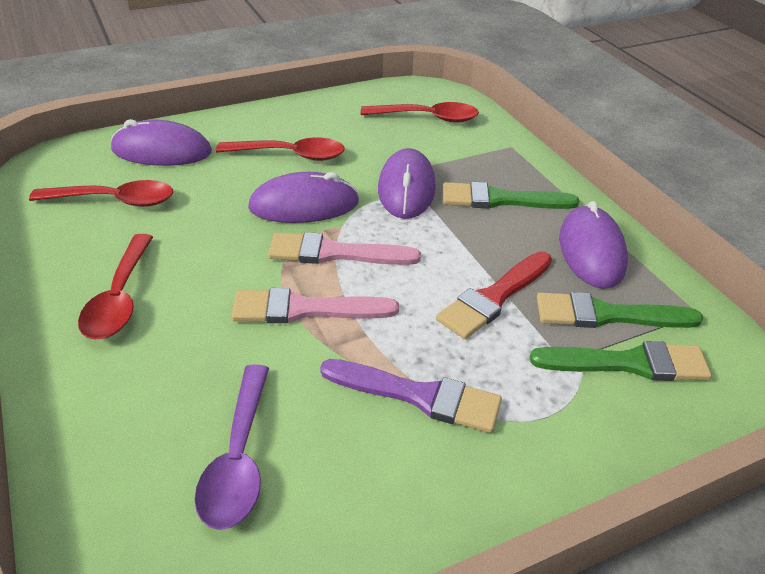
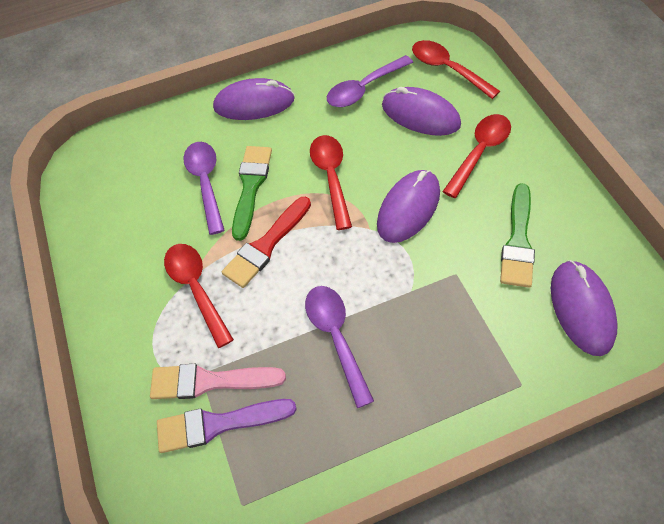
green brush: [443,182,579,209] [530,341,712,381] [537,292,704,328] = 3 -> [232,146,272,241] [500,183,535,288] = 2
pink brush: [232,288,399,323] [268,232,421,265] = 2 -> [150,364,286,399] = 1
purple spoon: [195,364,269,530] = 1 -> [184,142,225,235] [305,286,374,408] [327,55,413,107] = 3

